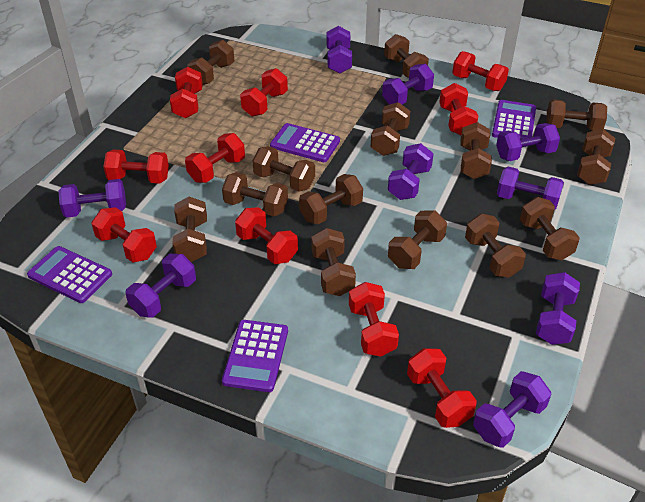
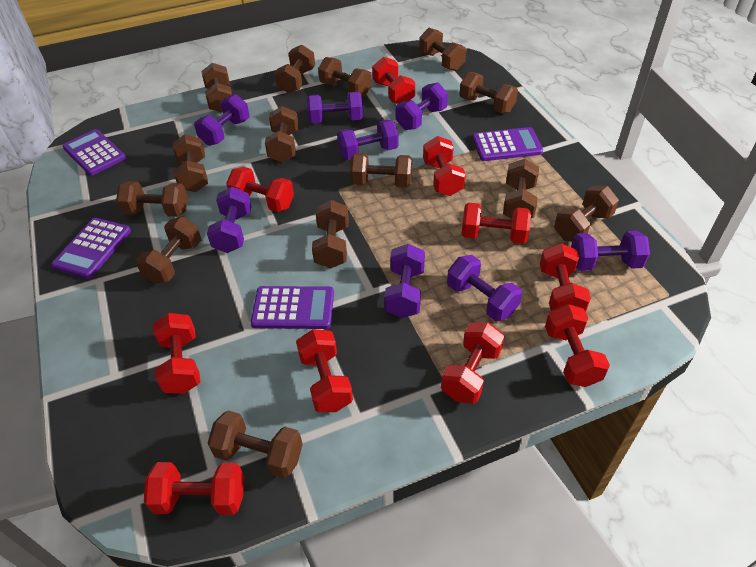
purple dumbbell: [58,179,126,218] [125,254,196,318] [327,26,352,73] [382,64,434,105] [388,143,434,200] [473,371,551,448] [496,123,560,161] [497,166,564,210] [536,272,580,345] = 9 -> [194,94,250,146] [207,187,252,253] [307,92,363,123] [337,120,399,160] [384,244,425,318] [396,83,448,130] [447,255,522,321] [571,231,650,271] = 8

